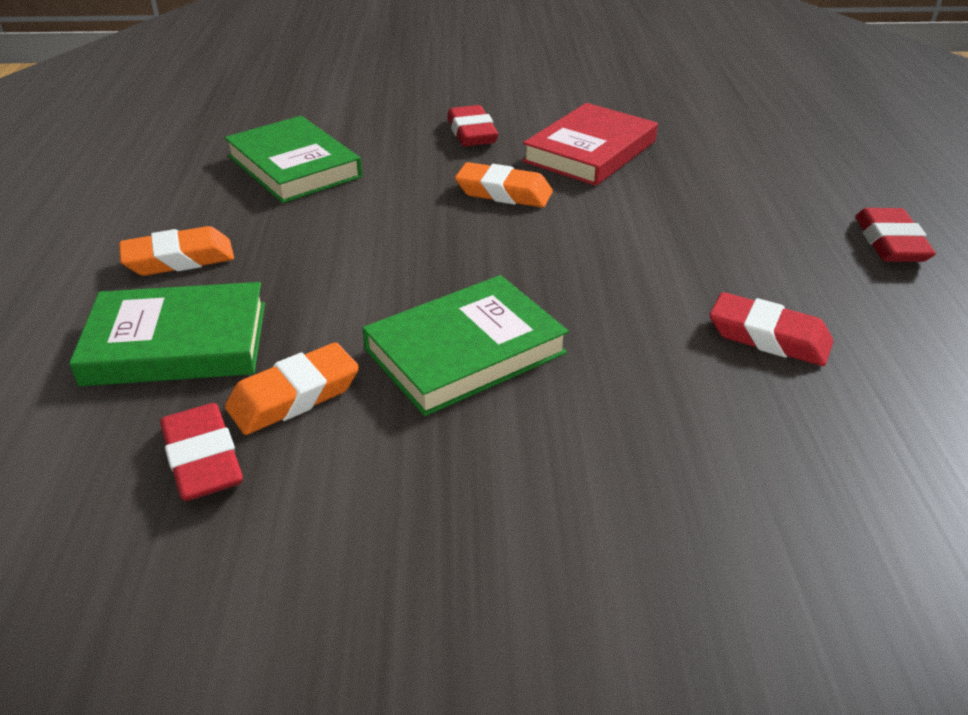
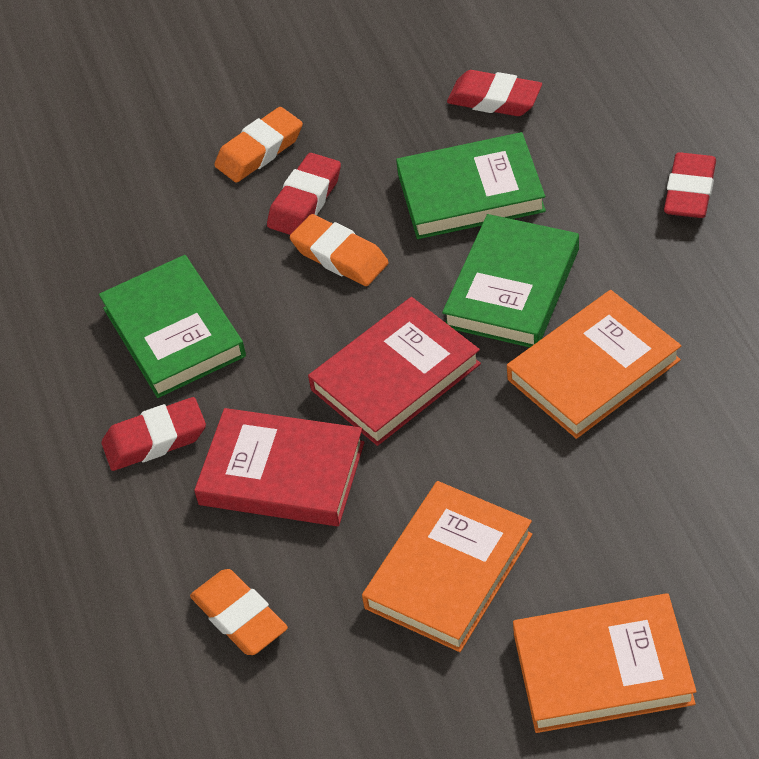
orange book: none = 0 -> [362,481,532,652] [507,290,681,439] [513,593,696,733] = 3
red book: [522,103,658,186] = 1 -> [194,408,365,526] [308,297,481,446] = 2

